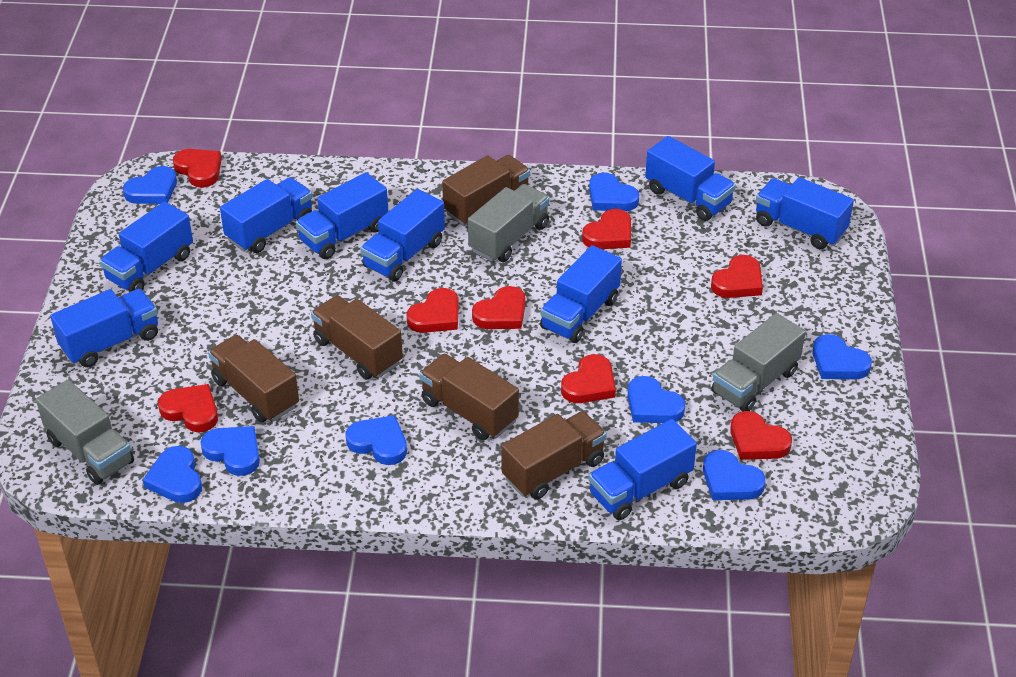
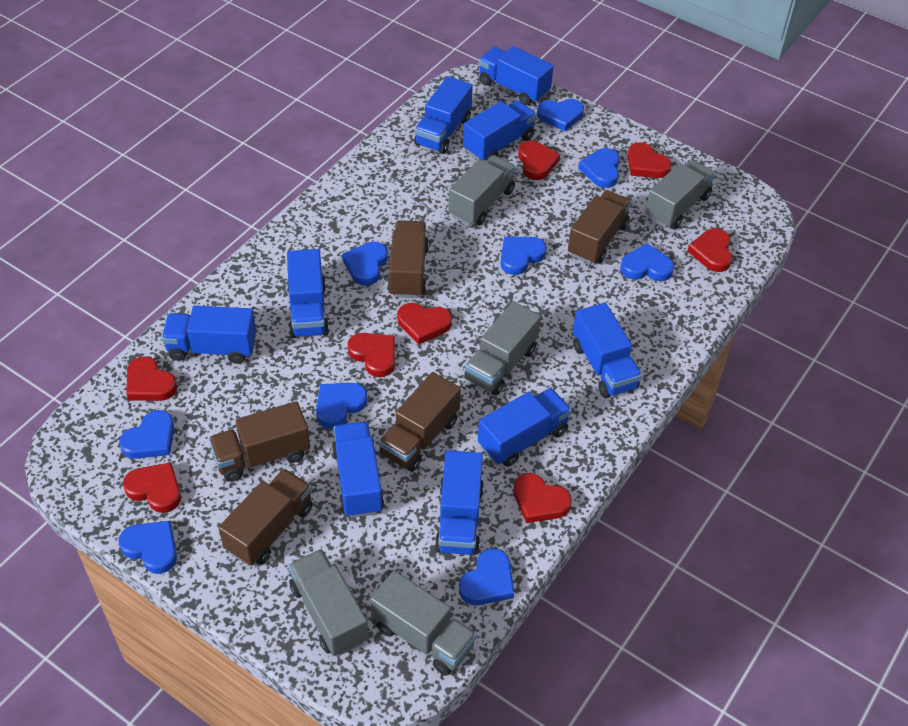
blue heart: [123,166,177,204] [143,446,202,503] [200,426,260,476] [346,415,407,465] [589,172,639,211] [628,376,685,423] [703,450,765,500] [813,334,872,379] = 8 -> [118,521,177,574] [119,410,174,459] [316,383,368,429] [342,242,388,286] [459,548,514,605] [501,237,547,275] [537,99,584,131] [578,148,620,188] [620,243,674,281] = 9
grey truck: [36,380,134,485] [468,184,550,262] [712,313,806,411] = 3 -> [288,549,368,656] [370,570,477,675] [448,155,516,226] [464,301,541,395] [645,160,716,229] = 5

